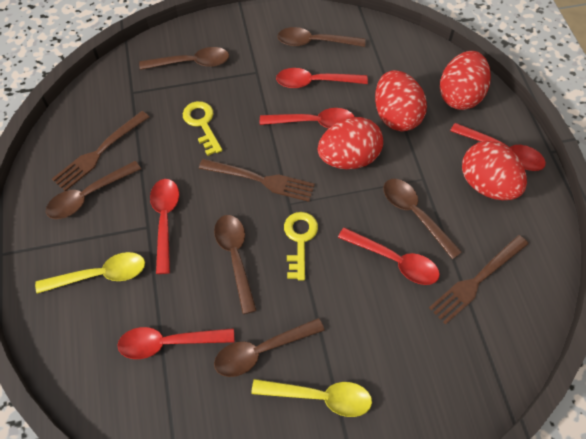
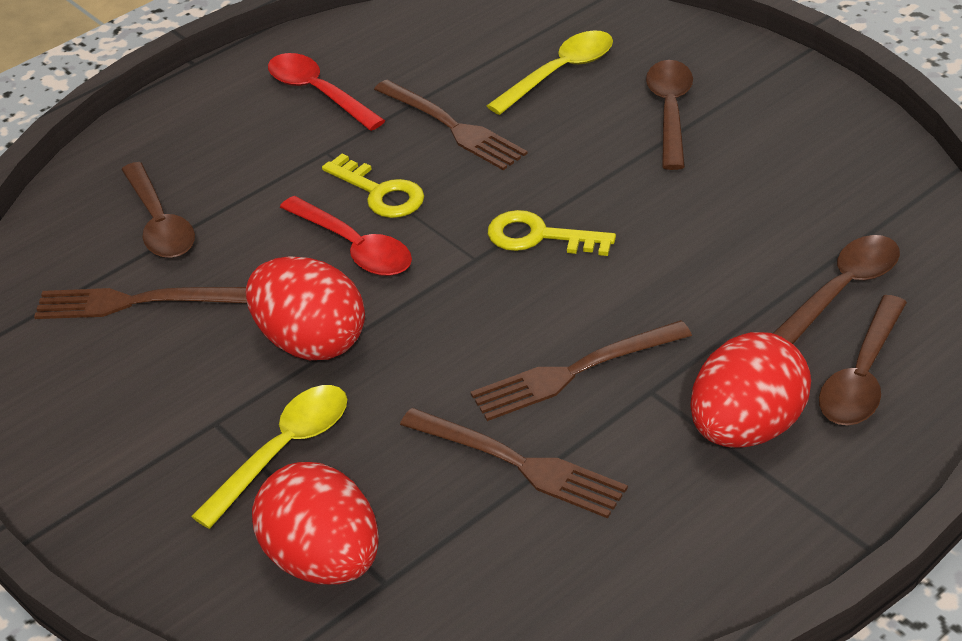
brown fork: [52,111,149,191] [199,159,315,202] [429,235,528,324] = 3 -> [34,287,247,319] [374,80,528,170] [400,408,628,518] [470,320,692,421] = 4
brown spoon: [46,161,141,219] [139,47,229,70] [214,215,257,314] [214,318,325,377] [277,27,365,47] [383,179,462,259] = 6 -> [122,162,195,258] [646,60,693,170] [773,235,900,344] [819,295,907,426] = 4
red egg: [318,117,383,169] [375,70,427,131] [440,51,491,110] [462,141,527,200] = 4 -> [246,256,365,360] [252,462,379,584] [690,332,811,448] = 3
red spoon: [117,327,235,359] [150,179,179,274] [260,108,355,128] [276,68,368,88] [338,227,440,285] [450,123,546,171] = 6 -> [268,53,385,131] [280,196,412,276] = 2

